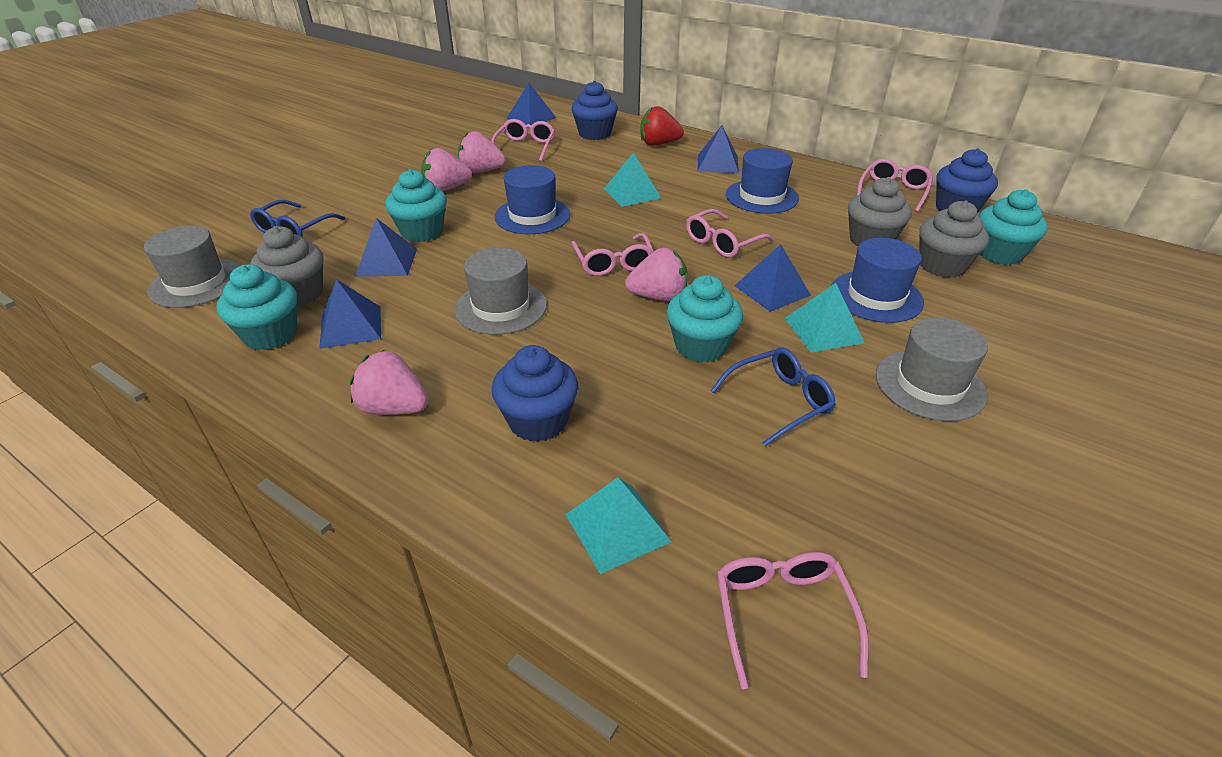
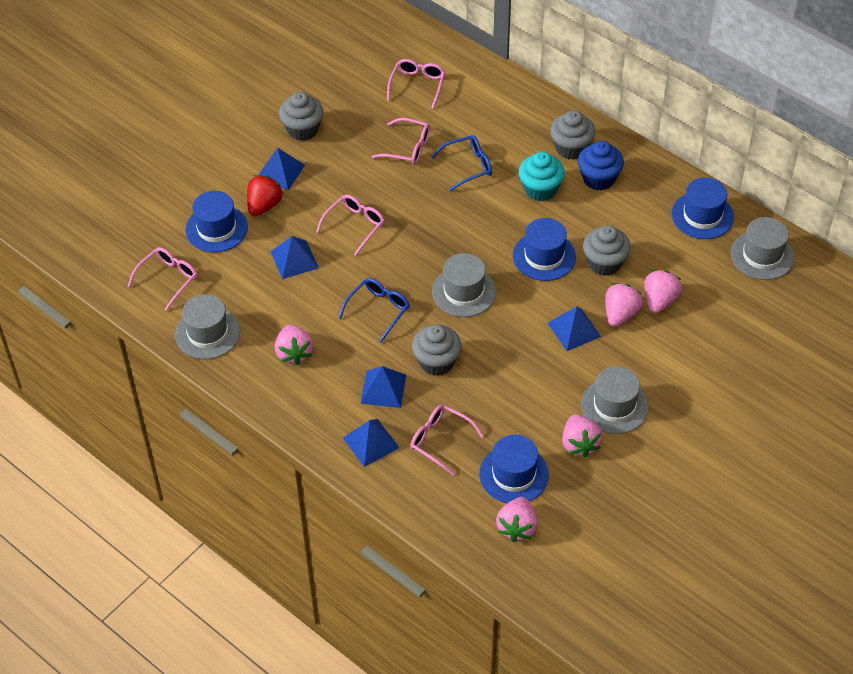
blue cupcake: [491,345,578,442] [571,81,618,140] [936,148,998,213] = 3 -> [578,141,624,191] = 1
blue hat: [494,165,570,234] [726,148,799,214] [831,238,924,323] = 3 -> [185,191,248,253] [479,435,549,503] [513,218,576,281] [672,178,734,239] = 4
grey cupcake: [250,226,324,307] [848,177,912,246] [919,201,989,278] = 3 -> [279,92,324,141] [412,324,462,376] [550,110,595,160] [583,225,631,276] = 4
grey hat: [144,225,240,308] [455,247,547,335] [876,317,988,421] = 3 -> [175,294,240,359] [432,253,496,317] [581,366,649,434] [731,217,795,280] = 4
pink strawberry: [350,350,428,415] [421,148,472,191] [458,131,506,173] [625,248,688,301] = 4 -> [275,325,313,365] [496,497,538,542] [562,414,602,458] [605,283,643,327] [644,270,682,313] = 5
turquoise cupcake: [217,264,297,350] [385,169,447,242] [667,275,743,363] [979,189,1048,265] = 4 -> [519,152,565,201] = 1
turquoise pyramid: [565,477,672,574] [604,153,661,207] [784,283,865,353] = 3 -> none = 0

